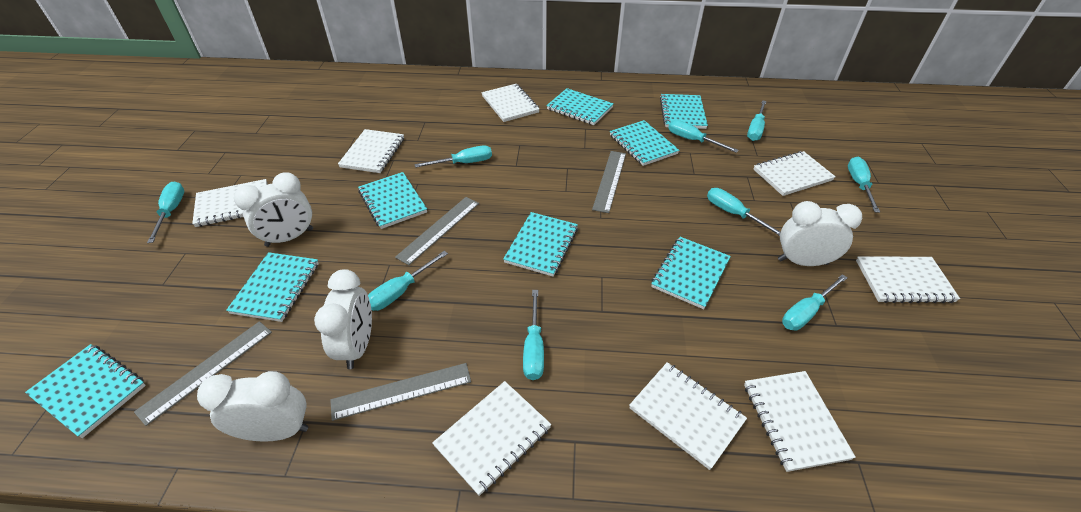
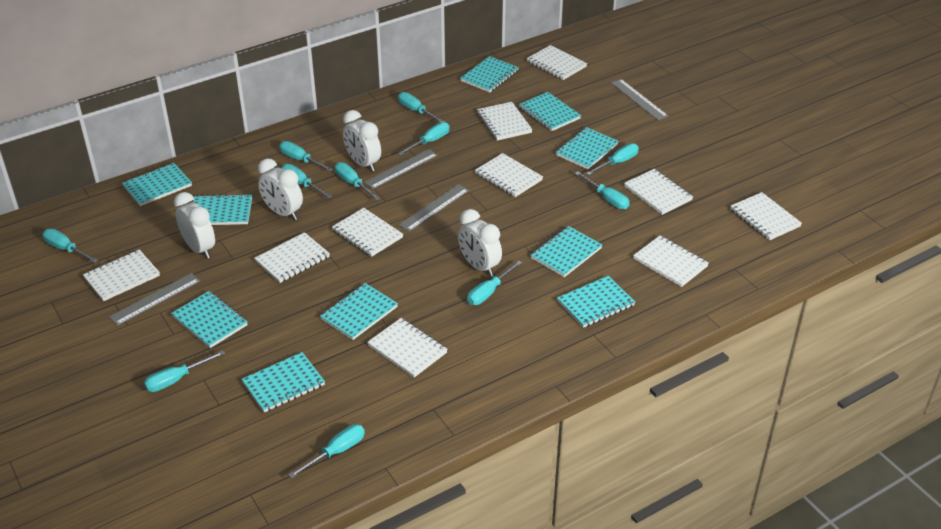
turquoise notebook: [25,344,146,438] [226,252,319,322] [358,172,427,229] [503,212,578,276] [546,88,614,125] [610,120,679,166] [651,237,731,309] [660,94,708,129] = 8 -> [122,163,192,206] [171,291,248,348] [193,194,252,225] [242,352,325,413] [320,283,398,340] [460,56,519,92] [519,92,581,131] [531,226,602,277] [556,127,619,169] [557,276,635,328] = 10
turquoise screwdriver: [147,182,184,243] [368,251,448,311] [415,145,492,168] [523,290,544,380] [668,120,739,153] [707,188,781,236] [747,100,767,141] [782,274,848,331] [848,157,880,213] = 9 -> [43,229,98,263] [144,350,225,392] [279,141,333,172] [281,164,332,198] [288,424,365,478] [335,162,380,201] [398,92,444,123] [398,122,450,156] [467,261,522,305] [575,171,630,209] [586,143,639,175] = 11
white notebook: [192,179,268,227] [338,129,404,173] [432,381,552,496] [481,84,539,122] [629,362,747,470] [744,371,856,472] [753,151,836,196] [856,257,960,303] = 8 -> [83,249,160,301] [254,232,330,283] [332,208,403,257] [367,318,448,378] [475,153,543,197] [477,102,533,141] [527,45,587,80] [624,169,693,215] [633,235,709,287] [730,192,802,240] = 10

